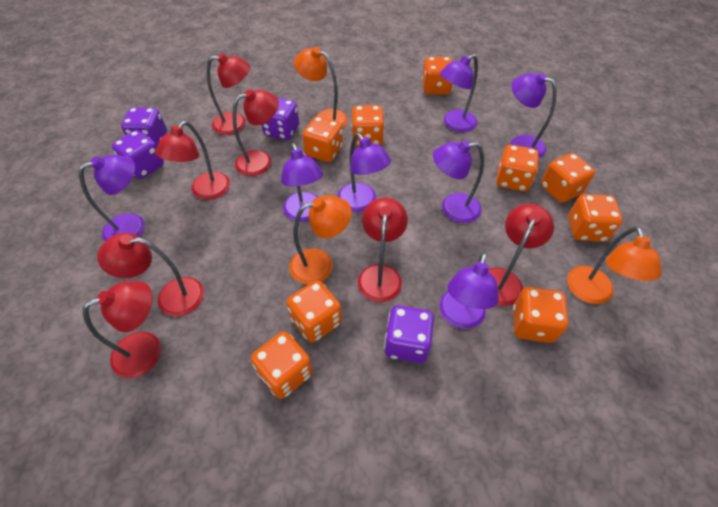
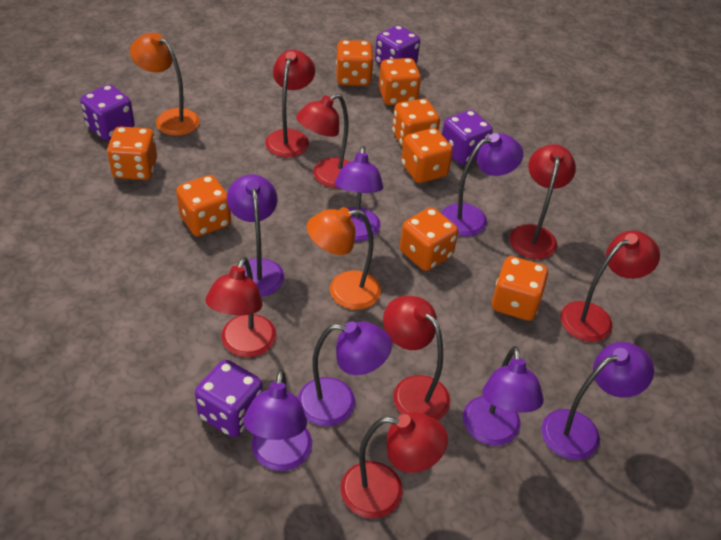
orange dice: [251,331,313,399] [287,280,342,343] [302,116,343,162] [351,105,385,146] [422,57,452,95] [496,145,539,191] [513,287,568,343] [541,153,595,203] [568,194,622,242] = 9 -> [107,127,157,180] [176,175,231,237] [336,40,374,86] [379,58,421,106] [392,99,440,148] [400,207,458,271] [401,128,453,183] [492,256,549,321] = 8
orange lamp: [289,195,352,285] [294,47,348,128] [567,226,662,304] = 3 -> [130,33,200,136] [307,207,381,310] = 2

